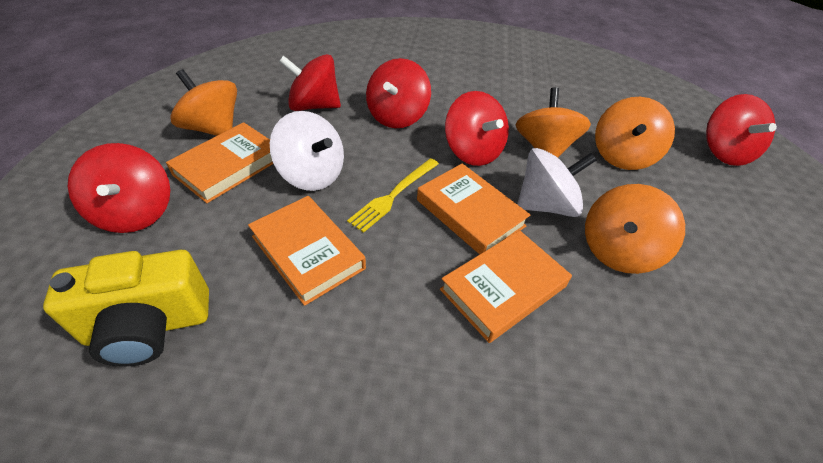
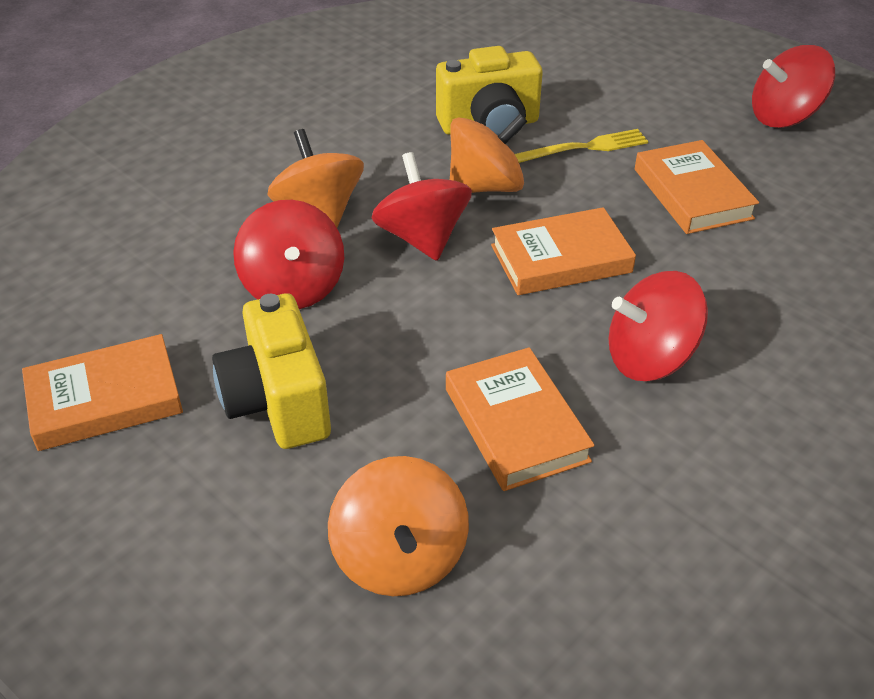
orange spinning top: [170,69,237,136] [515,87,591,158] [585,184,685,274] [595,97,675,170] = 4 -> [268,129,364,228] [328,456,469,596] [450,114,528,193] = 3
red spinning top: [68,143,170,233] [279,54,341,111] [366,58,431,128] [445,91,509,166] [706,94,777,166] = 5 -> [233,200,344,309] [371,152,472,261] [608,271,708,381] [752,45,835,128] = 4
white spinning top: [270,111,344,191] [517,148,596,217] = 2 -> none = 0
yellow camera: [43,250,209,367] = 1 -> [212,293,331,449] [436,46,543,136] = 2

